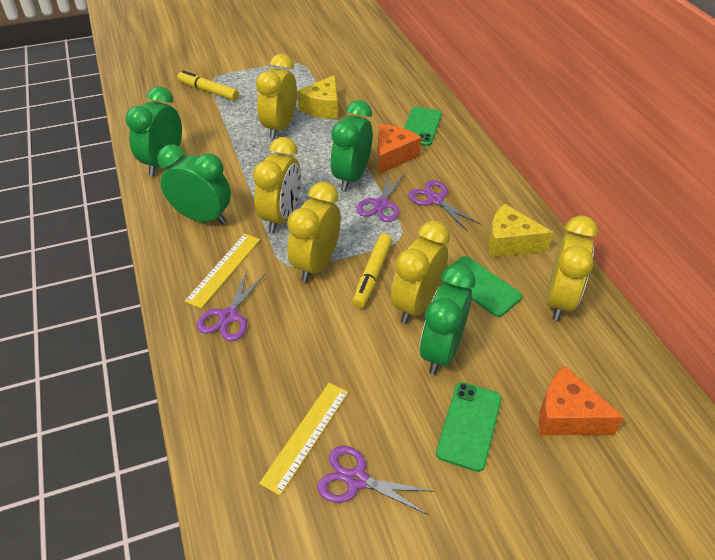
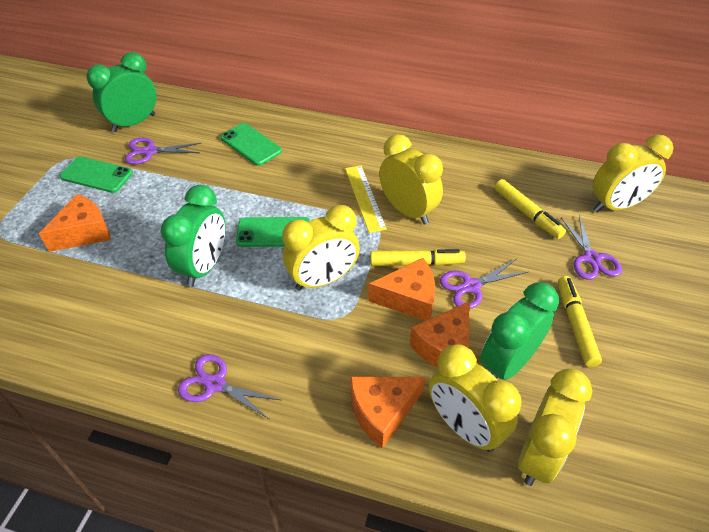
green clock: [125,87,182,176] [157,144,231,225] [330,100,373,191] [420,264,475,374] = 4 -> [86,52,156,132] [161,185,226,287] [480,282,559,380] = 3
orange cheese: [378,124,422,174] [539,366,625,435] = 2 -> [39,194,111,252] [350,377,425,448] [368,258,435,321] [409,301,470,368] = 4
yellow cheese: [297,75,338,119] [488,204,554,257] = 2 -> none = 0
yellow marker: [177,70,239,100] [353,234,392,308] = 2 -> [370,249,466,266] [495,179,566,239] [558,276,602,367] = 3
yellow ruler: [184,234,260,309] [259,383,349,496] = 2 -> [345,165,387,233] = 1

